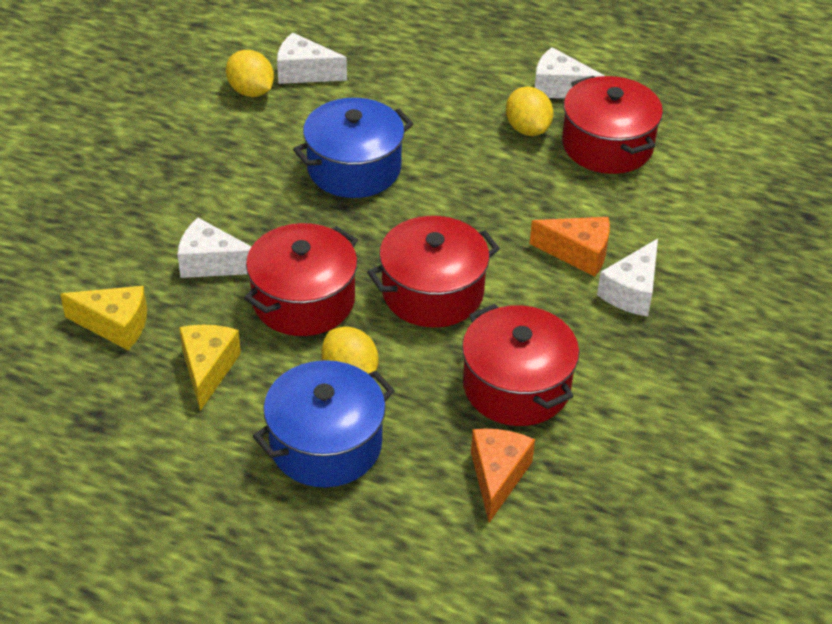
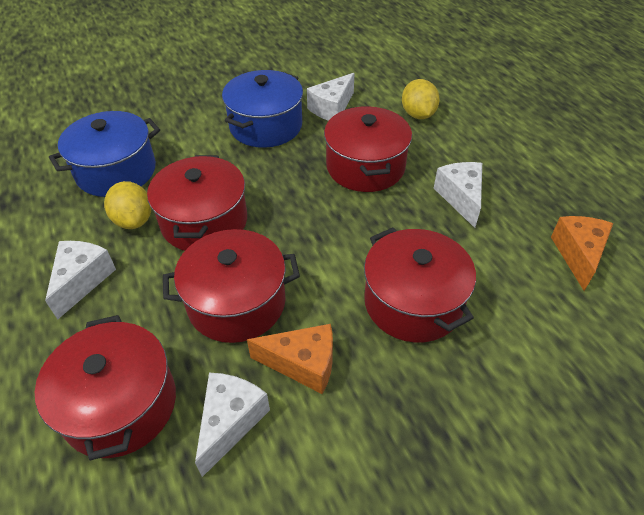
red pot: [244,223,358,336] [367,216,500,328] [462,304,579,426] [562,76,663,174] = 4 -> [35,315,176,461] [147,155,247,251] [163,229,300,343] [324,106,412,192] [364,227,476,343] = 5
yellow cheese: [60,286,147,350] [179,325,241,411] = 2 -> none = 0
yellow lemon: [226,50,274,97] [321,327,379,378] [506,86,553,136] = 3 -> [104,181,151,229] [402,79,440,119] = 2

